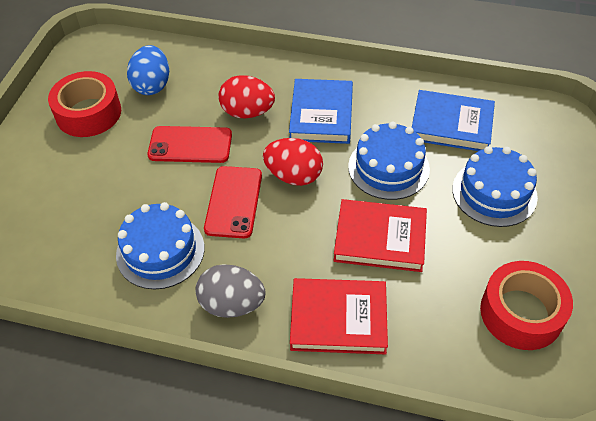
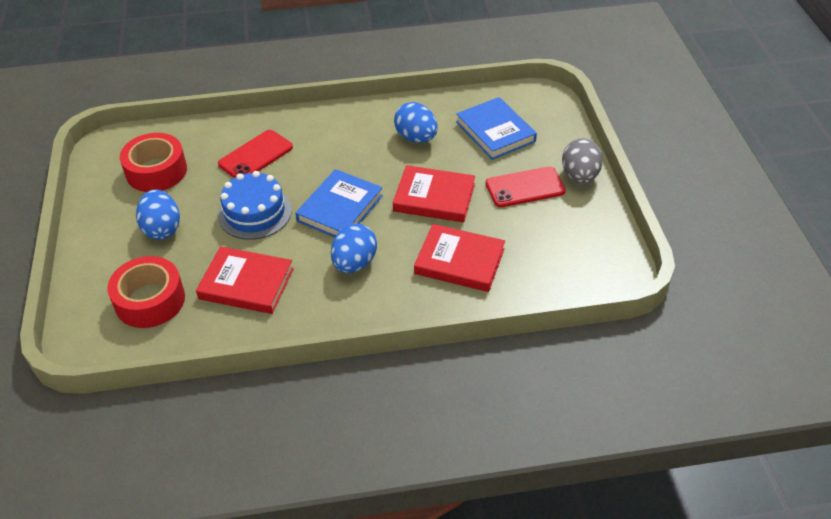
blue cake: [116,202,204,289] [348,122,430,200] [452,146,538,227] = 3 -> [218,171,292,240] = 1
blue egg: [127,45,169,95] = 1 -> [136,189,180,240] [331,223,377,273] [394,102,438,143] = 3
red book: [290,278,388,354] [334,199,427,272] = 2 -> [196,246,294,314] [393,165,475,223] [414,224,505,292] = 3
red egg: [218,75,275,119] [263,138,323,186] = 2 -> none = 0

